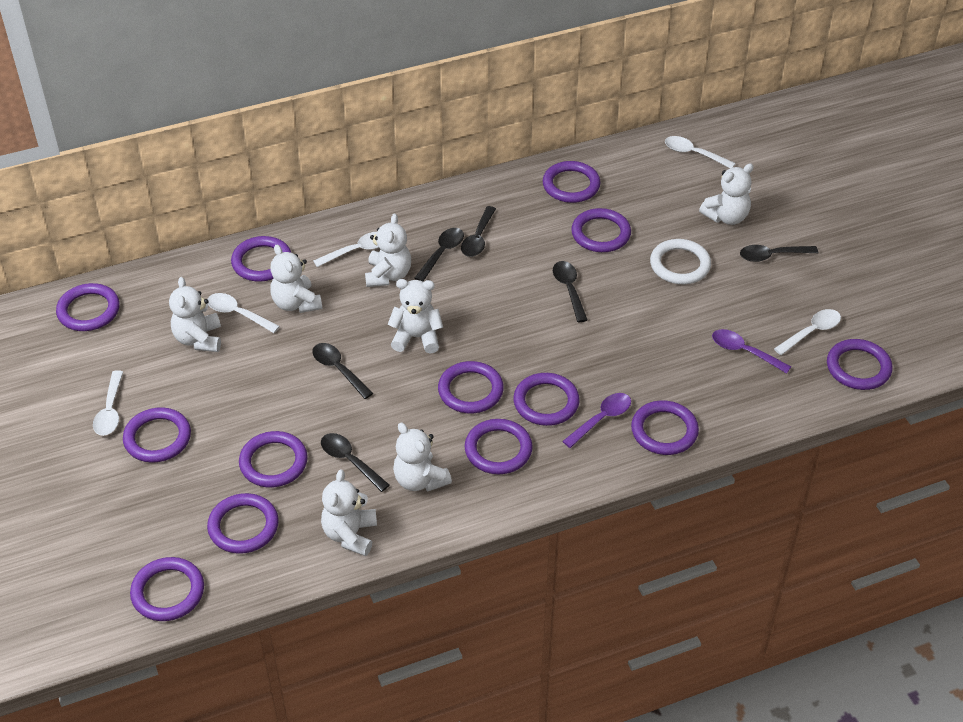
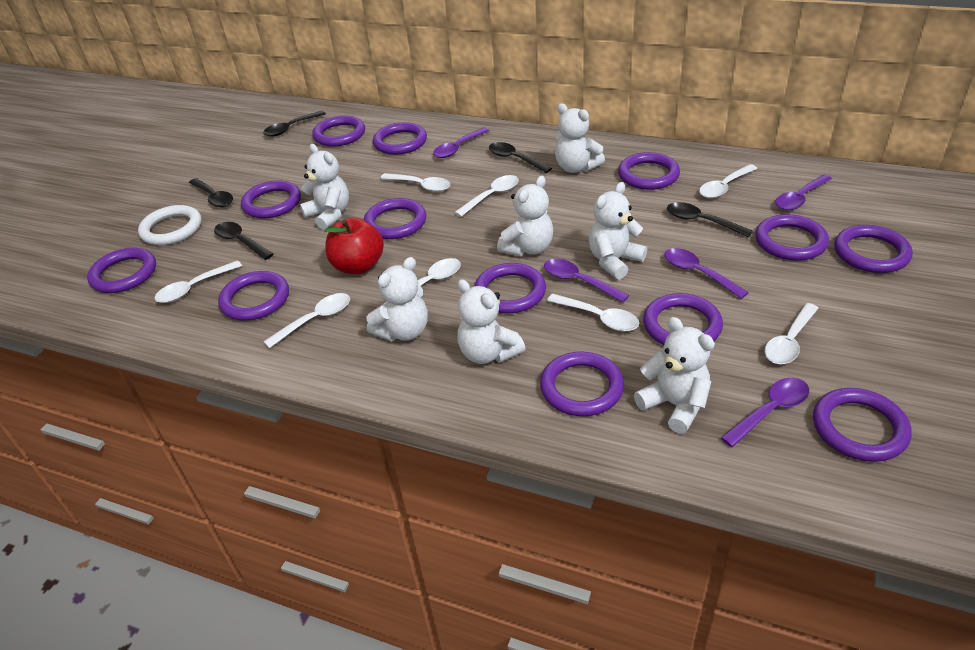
black spoon: [312,343,373,399] [321,433,390,492] [414,228,464,281] [461,206,496,257] [553,261,588,322] [740,245,818,262] = 6 -> [189,178,233,207] [214,222,273,260] [263,111,326,137] [489,142,552,173] [667,202,753,237] = 5
purple spoon: [562,393,631,448] [712,329,791,374] = 2 -> [433,127,489,158] [544,259,629,302] [664,248,749,299] [721,378,809,447] [775,174,832,210] = 5
red apple: none = 0 -> [325,217,384,274] = 1
white spoon: [93,370,123,436] [208,293,280,333] [313,232,379,267] [665,136,735,168] [774,309,841,355] = 5 -> [155,260,242,303] [263,293,350,348] [380,173,450,192] [383,258,461,305] [454,175,519,217] [547,294,639,332] [699,164,758,198] [764,303,819,364] = 8

